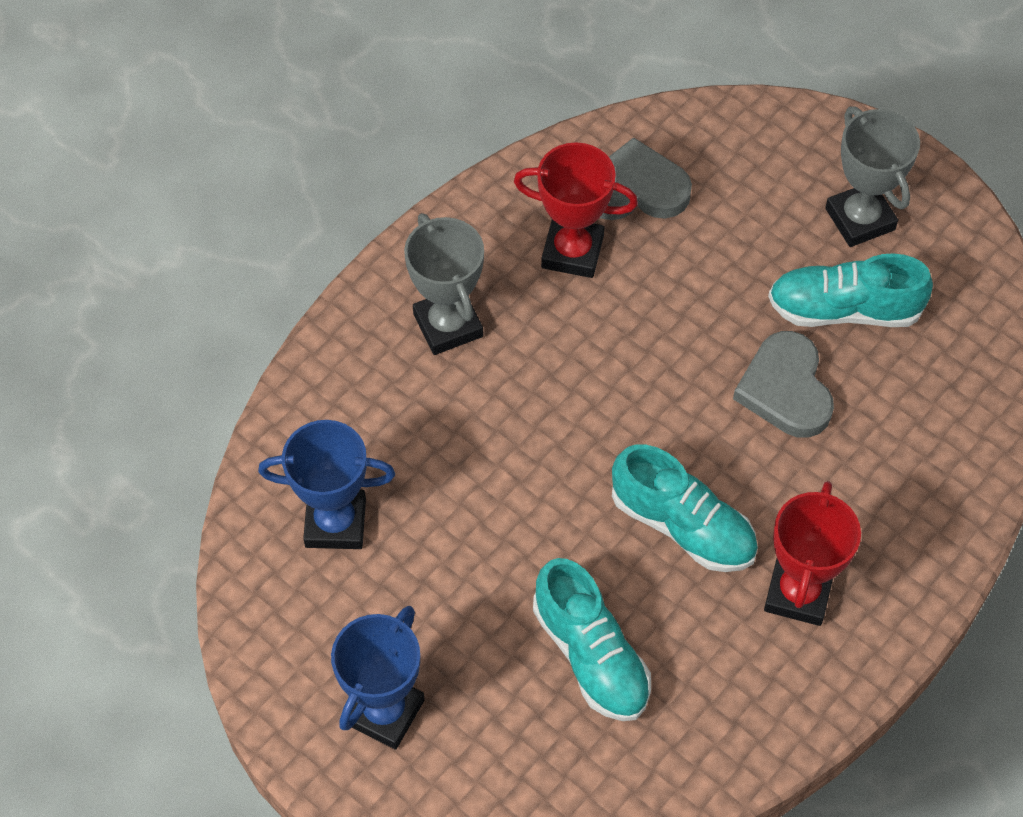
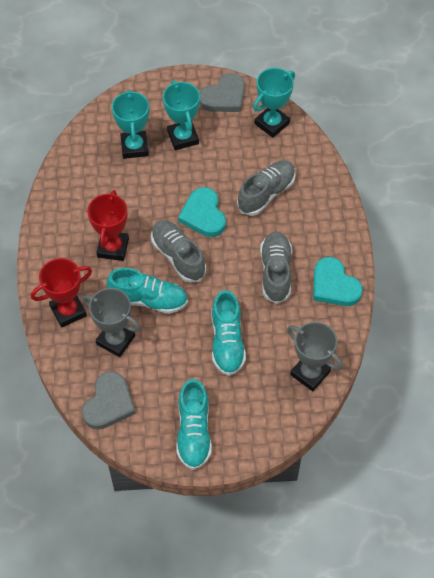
blue trophy: [258,420,395,549] [331,606,425,750] = 2 -> none = 0
grey shoe: none = 0 -> [151,220,206,283] [237,160,296,216] [260,231,292,304] = 3
turquoise heart: none = 0 -> [178,187,226,237] [313,257,363,306] = 2
turquoise trophy: none = 0 -> [112,89,149,159] [163,80,200,150] [253,68,295,138] = 3

